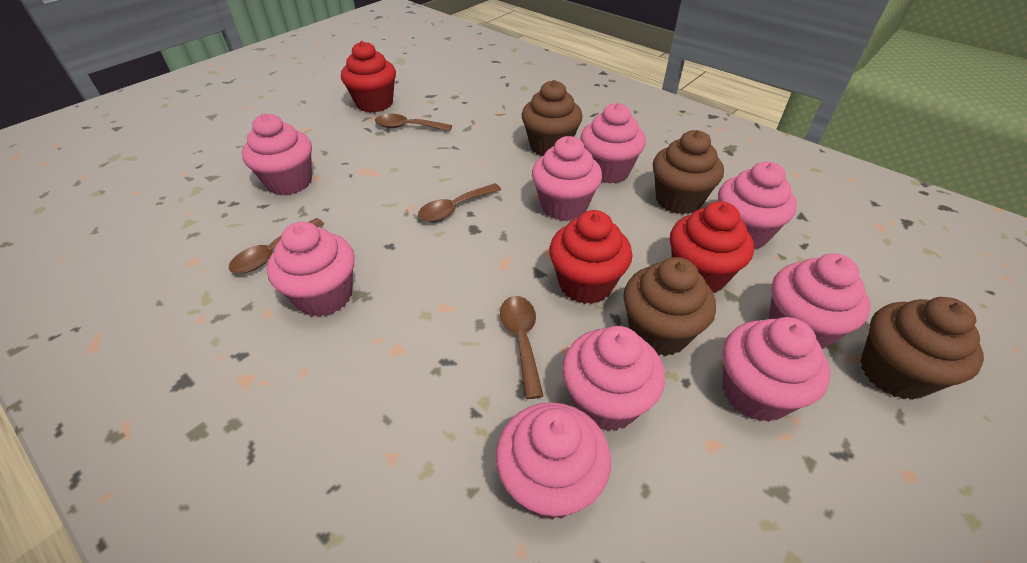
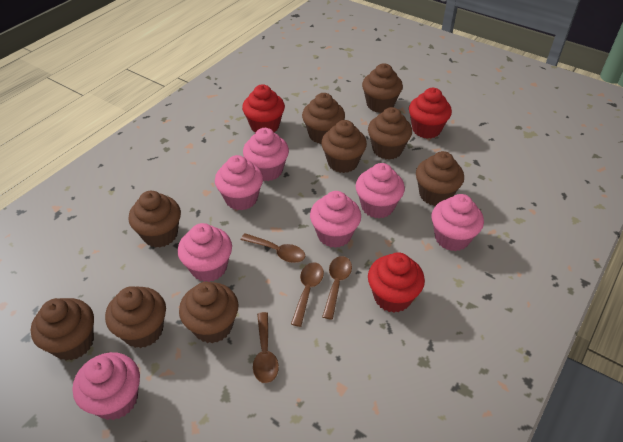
brown cupcake: [522,80,583,156] [623,257,716,356] [653,130,724,214] [860,297,984,400] = 4 -> [31,298,94,361] [105,286,166,348] [128,191,181,248] [179,282,238,343] [302,93,345,144] [321,120,367,173] [362,63,403,113] [368,107,412,160] [416,151,464,206] = 9
pink cupcake: [242,113,312,196] [267,222,355,317] [496,402,611,520] [532,136,602,221] [562,326,665,431] [580,103,646,184] [718,161,797,250] [723,317,830,422] [769,254,870,349] = 9 -> [73,352,140,420] [178,223,232,282] [215,155,263,210] [243,128,289,181] [310,191,361,248] [356,163,405,219] [431,194,484,251] = 7

